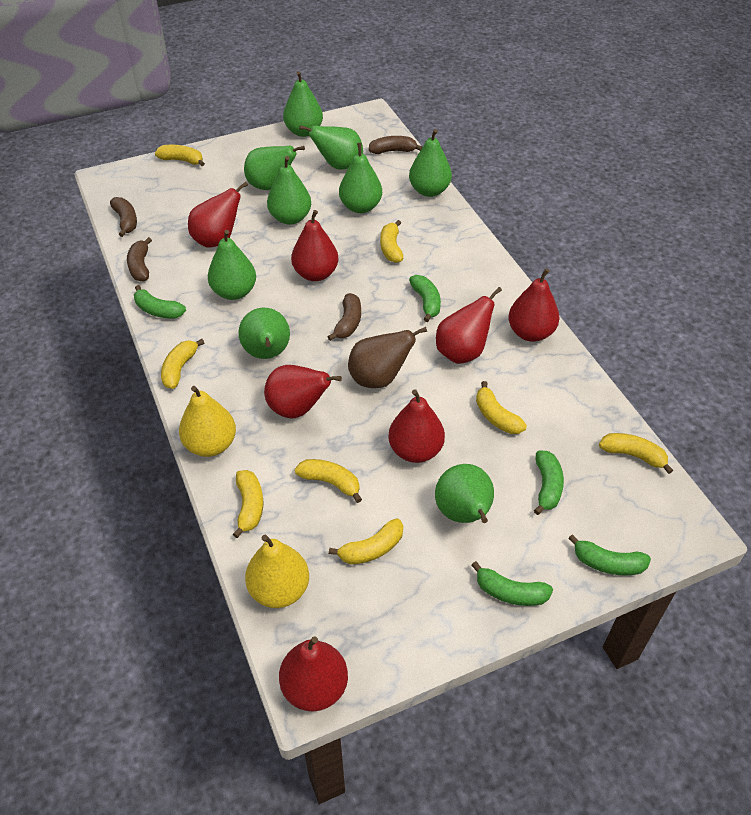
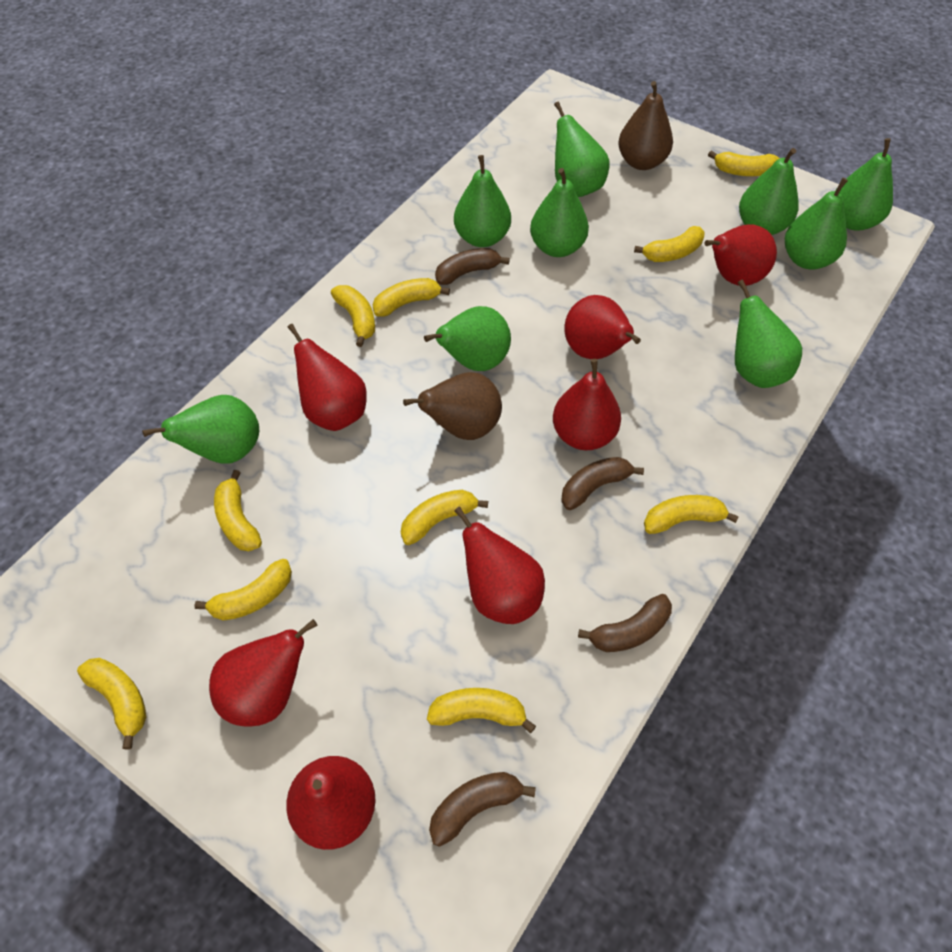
brown pear: [348,327,427,388] = 1 -> [403,372,502,440] [618,81,673,170] = 2
green banana: [134,285,186,319] [409,275,441,322] [471,561,553,606] [534,450,564,515] [568,534,651,576] = 5 -> none = 0
yellow banana: [155,145,205,166] [161,339,204,389] [233,470,263,538] [295,459,362,503] [329,518,403,565] [380,220,403,263] [476,381,527,434] [599,433,673,474] = 8 -> [77,658,146,750] [194,559,292,621] [214,470,262,551] [331,285,375,347] [373,278,450,317] [401,490,488,545] [427,688,536,733] [634,226,705,262] [644,495,739,534] [708,151,780,176] = 10
yellow pear: [179,386,236,457] [245,535,309,608] = 2 -> none = 0

